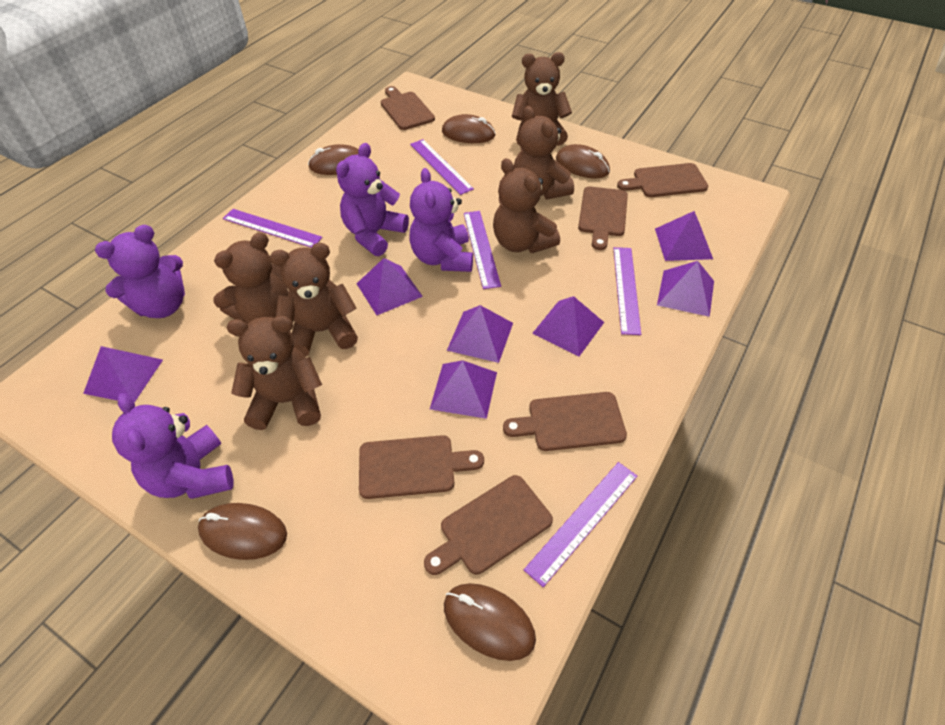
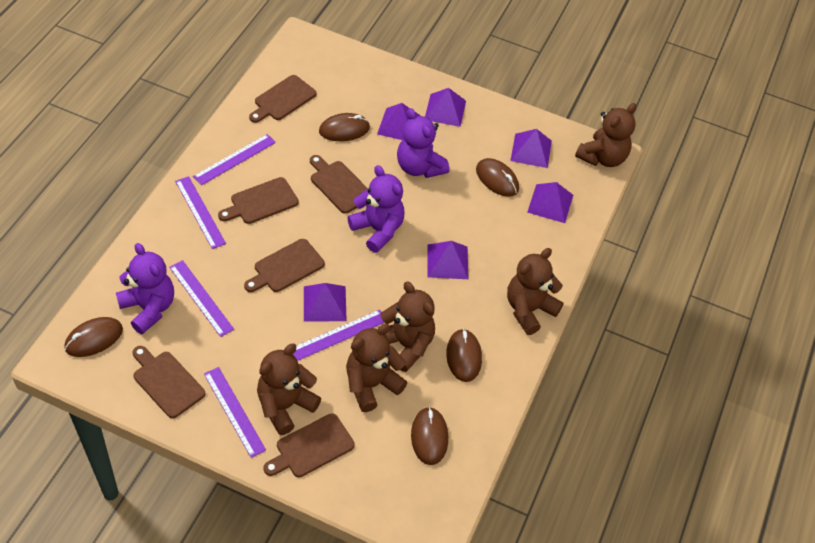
brown teddy bear: [213,232,288,324] [227,316,322,430] [270,243,358,357] [493,158,560,253] [512,52,572,146] [514,106,574,199] = 6 -> [257,344,321,435] [346,324,407,412] [380,282,435,372] [507,248,563,335] [575,103,637,167] = 5
purple pyramid: [83,346,163,403] [356,258,423,315] [430,360,497,419] [447,305,513,363] [532,296,604,356] [655,211,713,261] [657,261,714,317] = 7 -> [304,283,347,322] [377,103,421,140] [425,88,466,127] [428,241,468,279] [510,129,552,168] [527,182,573,223] = 6
purple teddy bear: [95,225,185,318] [112,393,233,499] [336,143,409,256] [409,168,473,272] = 4 -> [116,243,174,334] [347,165,405,253] [397,108,449,178] = 3

